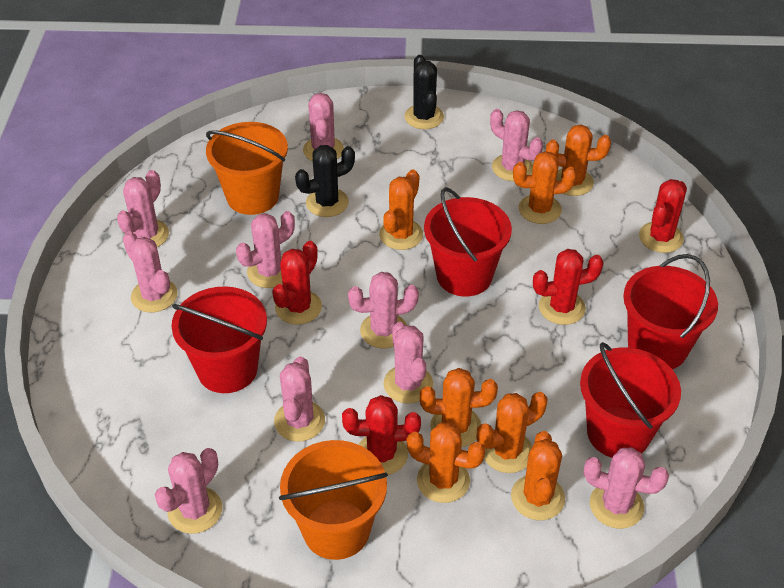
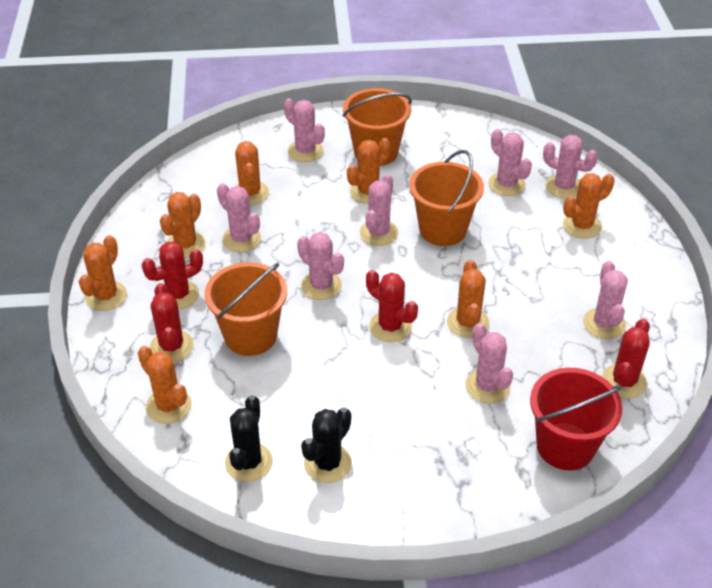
orange bucket: [206,122,288,215] [279,440,388,560] = 2 -> [205,262,287,356] [343,88,412,166] [409,150,484,246] = 3
pink cactus: [117,170,169,247] [123,231,178,313] [155,448,222,534] [236,211,295,288] [274,357,325,442] [303,93,344,161] [348,272,419,349] [384,322,433,404] [490,109,543,181] [584,447,669,529] = 10 -> [217,183,261,252] [284,98,325,162] [297,232,344,300] [359,174,398,246] [465,323,513,403] [488,129,532,196] [543,135,598,199] [583,261,628,339] = 8
red bucket: [172,286,267,393] [424,187,512,297] [580,342,681,458] [623,254,718,369] = 4 -> [530,368,623,470] = 1

